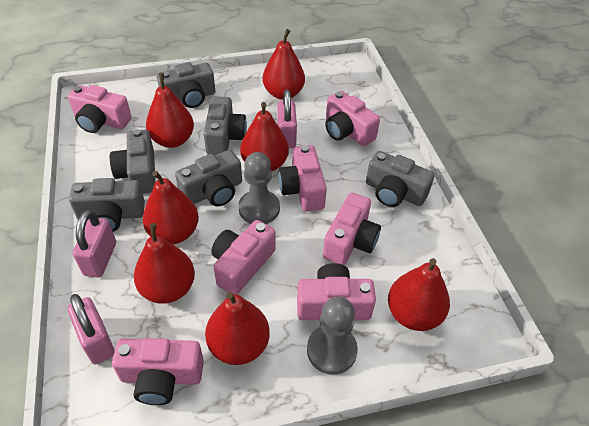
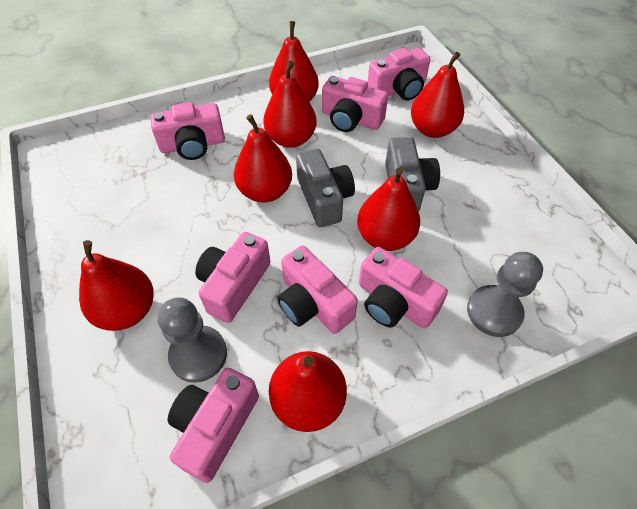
grey camera: [69,178,145,232] [110,129,156,194] [157,62,215,108] [175,150,242,206] [204,96,247,155] [366,151,435,207] = 6 -> [296,149,355,227] [385,137,440,211] = 2
pink padlock: [68,294,115,365] [73,210,116,277] [277,90,297,148] = 3 -> none = 0

